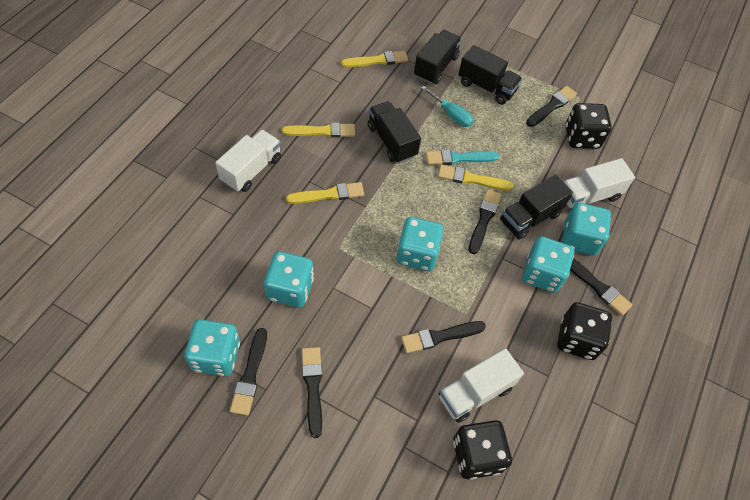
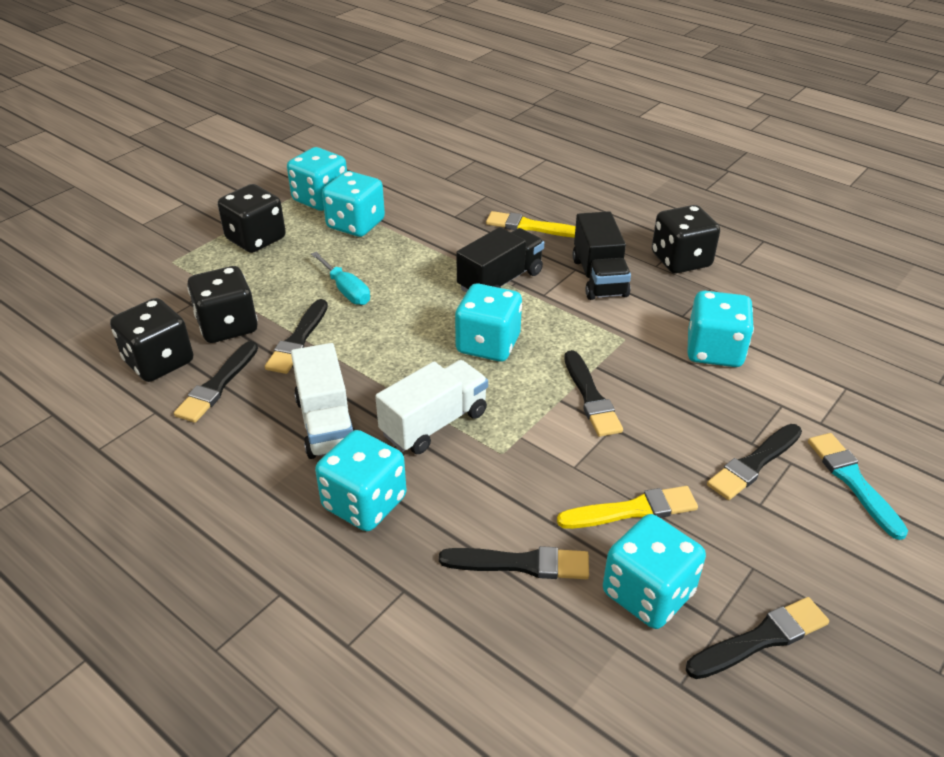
black dice: [453,420,512,480] [557,302,612,360] [565,103,612,149] = 3 -> [110,298,193,382] [187,266,257,343] [218,184,286,253] [652,205,720,274] = 4
black truck: [368,101,421,163] [414,30,462,84] [458,45,522,105] [500,175,573,240] = 4 -> [456,227,544,293] [572,211,631,300] = 2
turquoise dice: [184,319,240,376] [264,251,314,308] [396,217,443,271] [522,236,574,293] [562,203,611,256] = 5 -> [287,147,347,211] [315,430,407,531] [322,171,385,237] [455,283,522,362] [603,514,706,629] [687,291,754,367] = 6
white truck: [215,130,281,192] [439,348,524,423] [563,158,635,210] = 3 -> [291,343,355,459] [375,360,488,454] = 2
yellow brush: [282,123,355,138] [286,182,364,204] [341,51,408,68] [438,164,513,191] = 4 -> [486,211,576,238] [557,486,698,529] = 2

